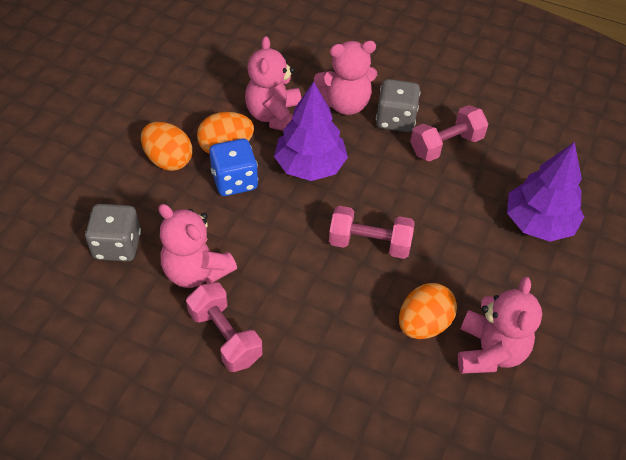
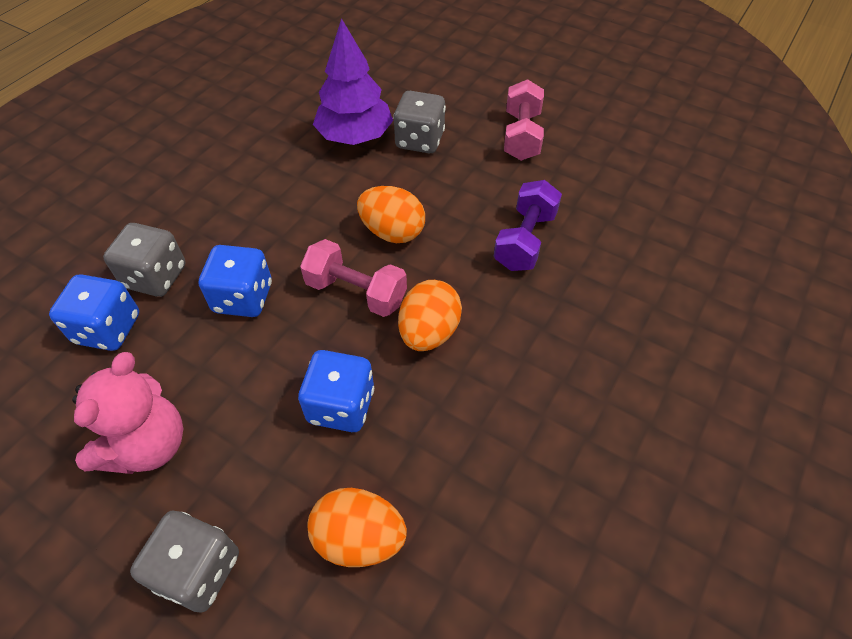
blue dice: [209,139,258,196] = 1 -> [49,274,139,351] [198,245,272,317] [298,350,374,432] = 3
grey dice: [85,204,141,261] [376,79,420,132] = 2 -> [103,223,185,297] [130,511,239,613] [393,91,446,153] = 3
pink dumbbell: [186,282,263,372] [329,206,415,259] [410,105,488,162] = 3 -> [300,239,407,317] [504,79,544,161] = 2
pink teddy bear: [158,204,237,288] [245,36,301,131] [314,40,377,115] [458,277,542,374] = 4 -> [72,352,183,474] = 1
purple dumbbell: none = 0 -> [494,180,562,271] = 1
purple tree: [274,82,348,181] [507,142,584,242] = 2 -> [313,18,393,145] = 1

